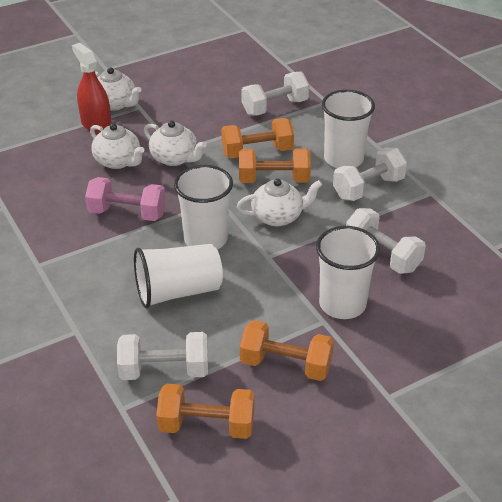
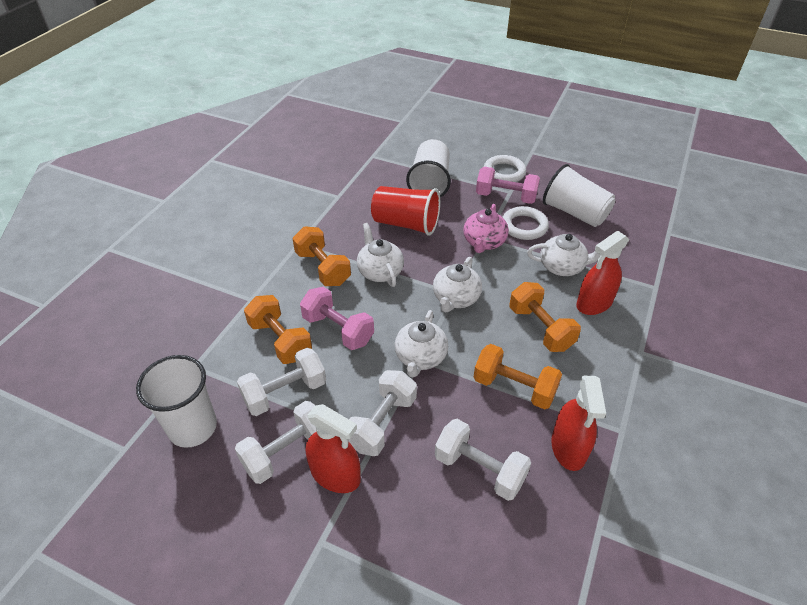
pink dumbbell: [85,177,166,221] = 1 -> [300,287,374,350] [476,167,540,204] = 2
pink teapot: none = 0 -> [463,204,509,253] = 1
red cup: none = 0 -> [371,186,440,236] = 1
red spray bottle: [72,43,111,134] = 1 -> [306,404,361,493] [551,376,606,471] [576,231,629,315] = 3
white cup: [134,244,223,308] [174,165,233,250] [316,226,380,319] [322,90,375,168] = 4 -> [136,355,217,448] [406,139,451,197] [543,164,615,227] = 3
white ring: none = 0 -> [484,155,526,182] [503,206,549,240] = 2

